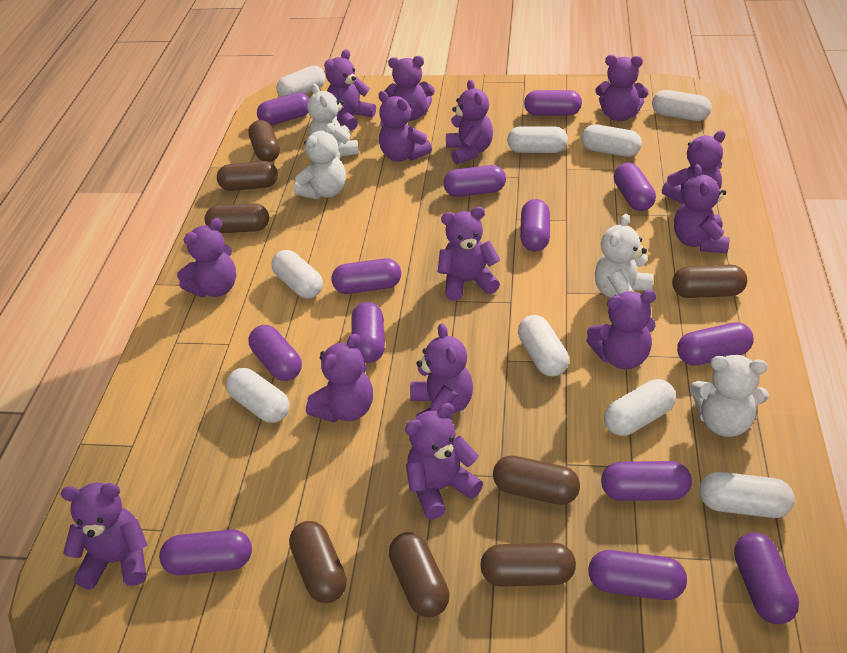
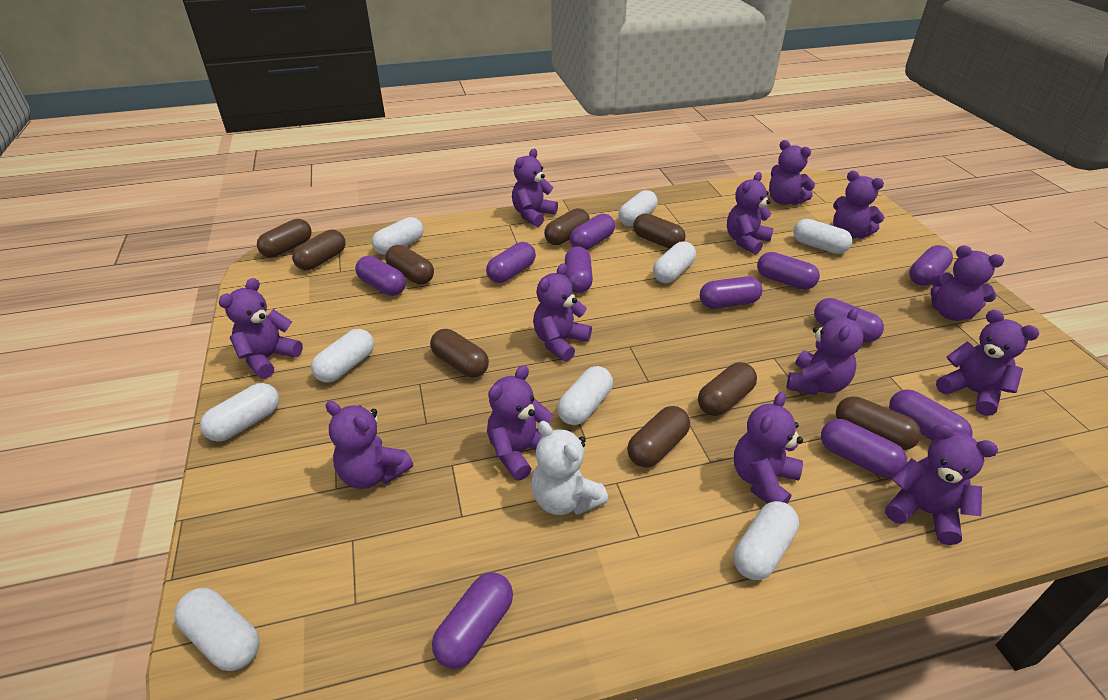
brown capsule: [205,203,269,233] [217,161,278,191] [248,120,280,162] [289,521,347,603] [389,532,450,617] [480,543,576,586] [493,456,580,505] [672,265,747,298] = 8 -> [257,219,312,258] [292,230,345,270] [385,245,434,284] [430,329,489,378] [544,208,590,245] [627,406,690,468] [633,213,686,249] [698,362,757,416] [836,396,921,450] = 9
purple capsule: [159,529,252,575] [249,325,302,381] [257,92,309,125] [332,258,401,294] [351,302,385,363] [443,165,506,197] [520,199,550,251] [524,90,582,116] [588,550,687,600] [601,461,692,501] [614,163,656,211] [677,322,754,366] [734,533,799,624] = 13 -> [355,256,406,296] [432,572,513,669] [486,242,536,283] [565,246,593,293] [570,214,615,250] [700,276,762,309] [757,252,820,290] [814,298,884,342] [821,419,907,478] [889,389,973,441] [909,245,953,286] = 11
purple teddy bear: [61,483,148,590] [177,218,236,297] [306,334,373,423] [324,49,376,131] [379,91,432,162] [385,56,435,121] [405,403,483,520] [410,323,473,421] [438,207,500,301] [446,80,493,165] [586,290,656,369] [595,55,649,121] [662,130,726,204] [674,164,730,253] = 14 -> [219,278,303,379] [326,401,413,489] [487,365,553,481] [512,149,558,227] [533,263,592,362] [727,172,774,255] [734,392,803,504] [769,140,815,205] [787,308,864,395] [833,171,884,239] [885,424,998,545] [931,245,1004,321] [936,310,1039,416] = 13
white teddy bear: [294,123,346,199] [307,83,359,157] [595,214,653,298] [690,355,769,437] = 4 -> [531,421,608,515] = 1

